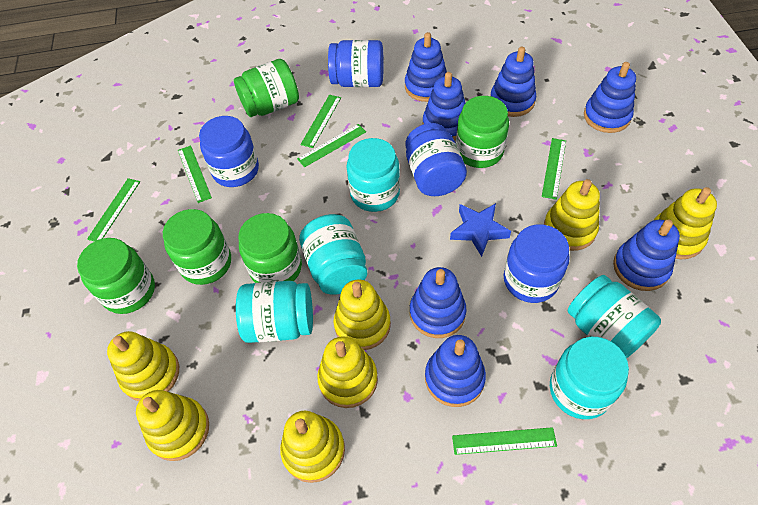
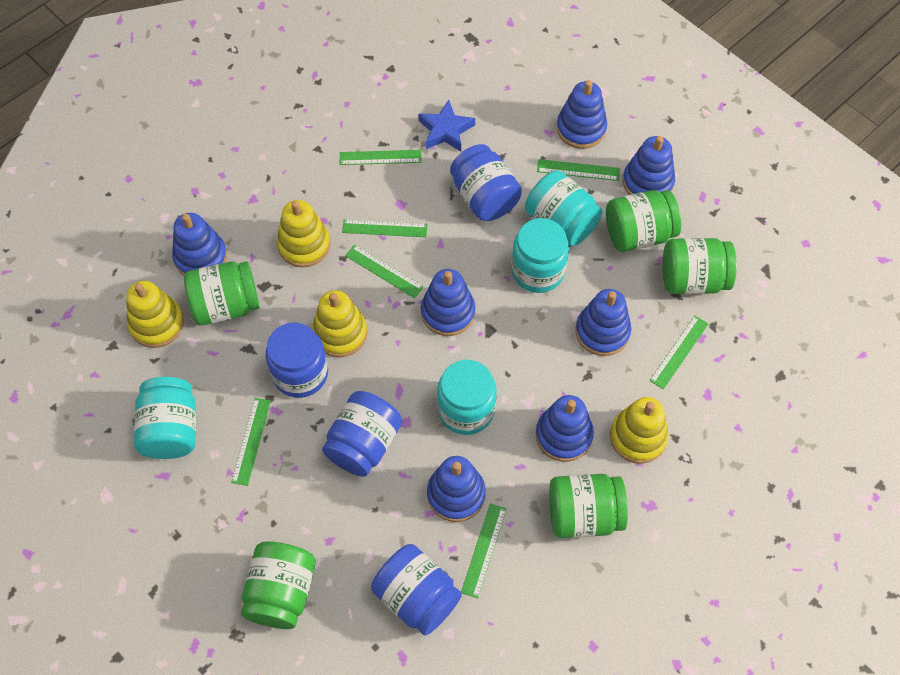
green ruler: [87,178,140,241] [178,145,212,203] [297,124,366,167] [300,95,341,148] [452,427,557,455] [542,138,566,200] = 6 -> [231,398,271,486] [340,150,422,165] [342,219,427,237] [345,245,424,299] [461,503,507,598] [537,159,620,181] [649,316,709,390] = 7
turquoise jar: [236,281,313,343] [299,214,367,295] [347,138,400,212] [550,337,629,419] [568,275,661,359] = 5 -> [134,377,196,459] [437,360,497,435] [511,218,569,293] [525,170,603,246] = 4
yellow stacking toy: [107,331,179,401] [136,390,209,461] [280,411,345,483] [317,336,378,408] [333,280,391,350] [544,179,600,251] [654,187,717,259] = 7 -> [126,281,184,348] [277,200,330,267] [312,290,367,358] [610,397,669,464] = 4

